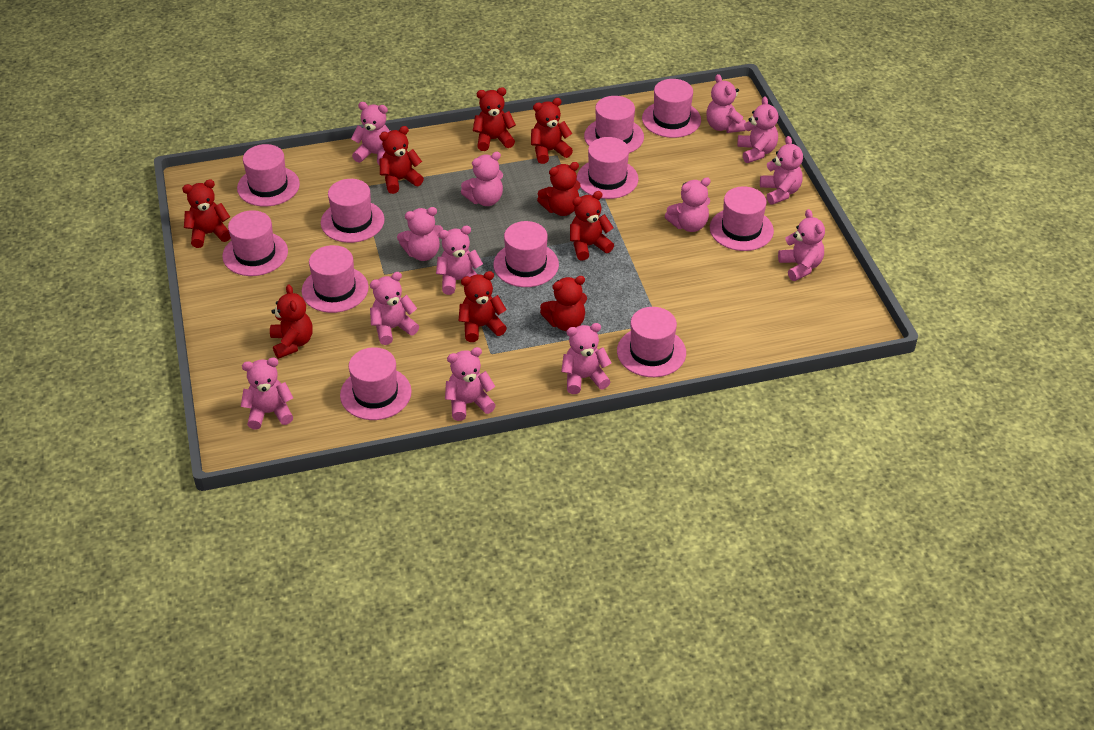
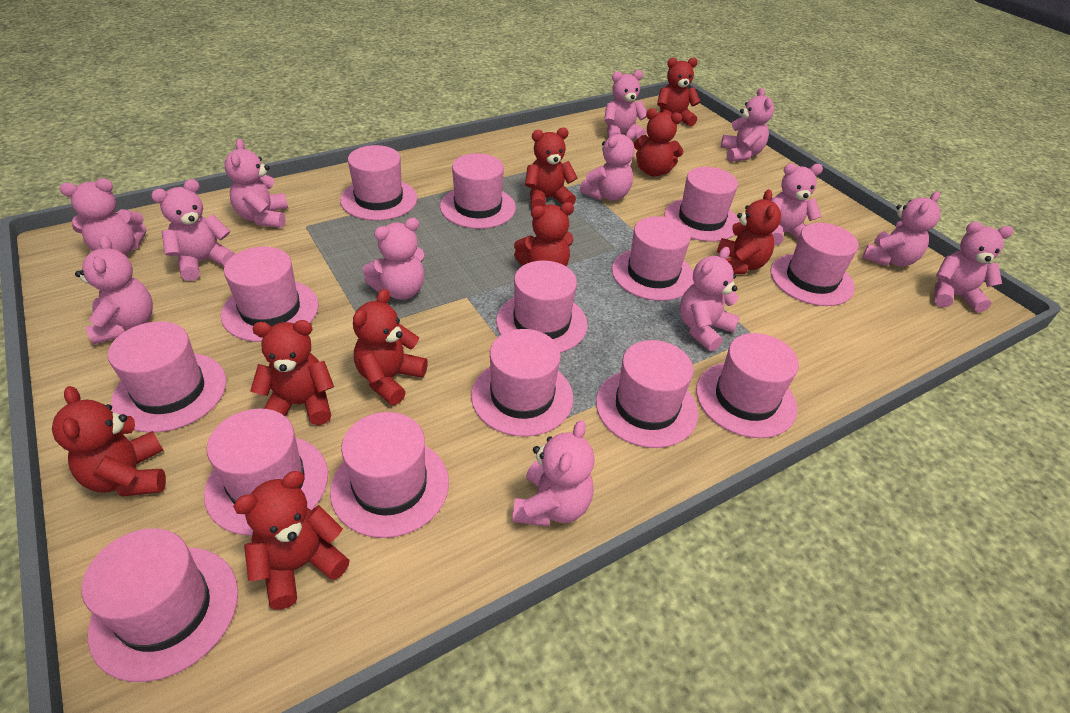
pink hat: [222,210,288,276] [237,144,300,207] [302,245,369,313] [321,179,385,243] [340,347,412,420] [493,221,559,287] [577,137,639,199] [584,96,644,153] [617,307,686,377] [642,79,701,138] [710,186,774,251] = 11 -> [82,528,238,682] [108,321,226,433] [204,408,328,536] [221,246,318,342] [330,412,449,538] [340,145,417,221] [440,153,516,229] [471,329,573,436] [496,260,587,353] [596,340,698,448] [612,216,694,301] [665,167,739,242] [696,333,799,438] [771,223,859,306] = 14

